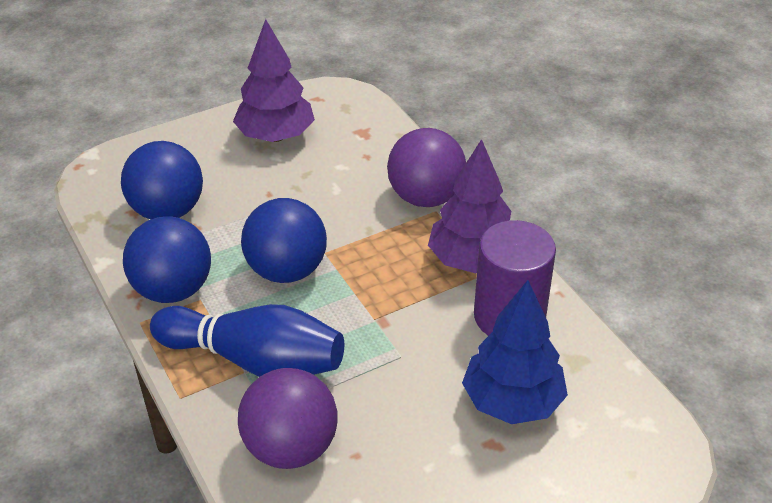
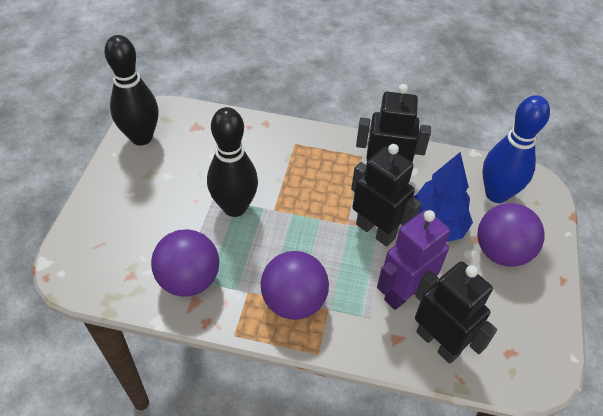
black bowling pin: none = 0 -> [104,35,159,145] [207,107,258,217] = 2
black robot: none = 0 -> [351,144,422,247] [356,84,431,162] [415,261,497,364] = 3
blue ball: [121,141,203,220] [123,216,211,303] [241,198,327,283] = 3 -> none = 0
purple ball: [238,368,338,469] [387,128,466,207] = 2 -> [151,229,219,297] [261,251,329,320] [477,203,545,267] = 3
purple cylinder: [474,220,556,336] = 1 -> none = 0
purple robot: none = 0 -> [377,210,450,310] = 1
purple tree: [233,19,315,142] [428,139,511,273] = 2 -> none = 0

